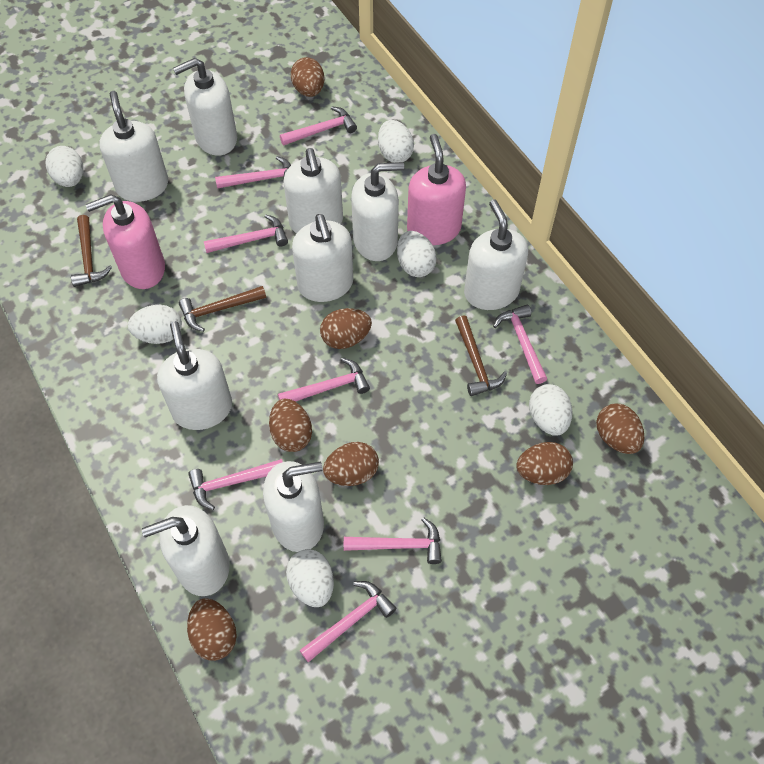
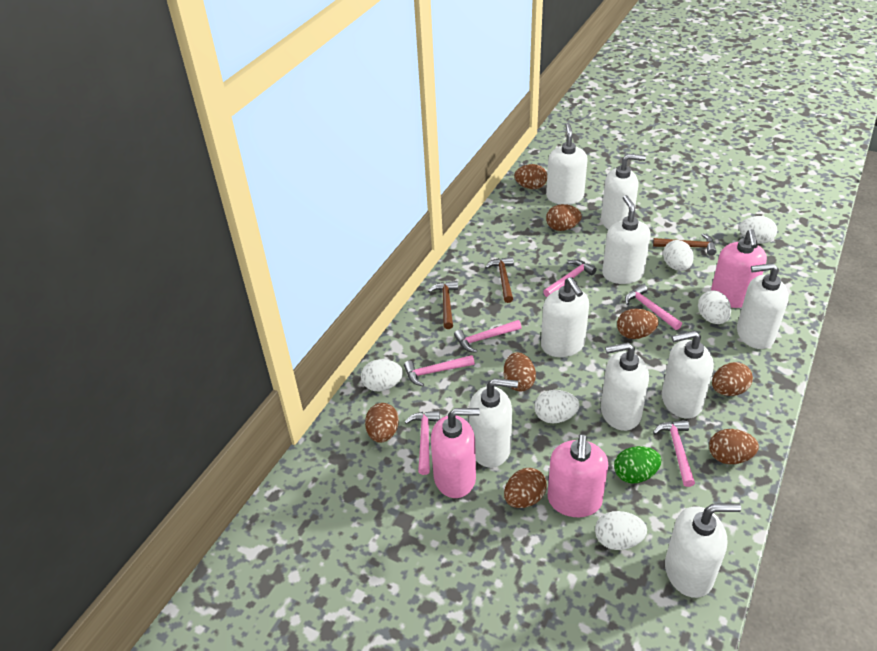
brown egg: [187,598,237,661] [269,399,312,452] [291,57,324,97] [320,308,372,349] [323,442,379,486] [516,442,573,485] [596,403,644,454] = 7 -> [365,403,399,443] [504,352,536,391] [504,468,547,508] [514,164,547,189] [546,204,582,231] [617,309,658,339] [709,429,759,464] [712,362,753,396] = 8
green egg: none = 0 -> [614,446,661,483] = 1
pink hammer: [188,459,283,510] [204,215,288,253] [215,156,291,189] [278,358,370,402] [280,106,357,146] [299,581,397,662] [344,517,442,564] [493,305,547,384] = 8 -> [404,355,475,386] [405,411,440,475] [454,320,522,353] [543,259,597,297] [625,284,682,330] [653,420,695,487] = 6
pink soap dispenser: [86,194,165,289] [407,134,466,245] = 2 -> [431,408,480,498] [547,434,608,517] [711,229,767,308] = 3

